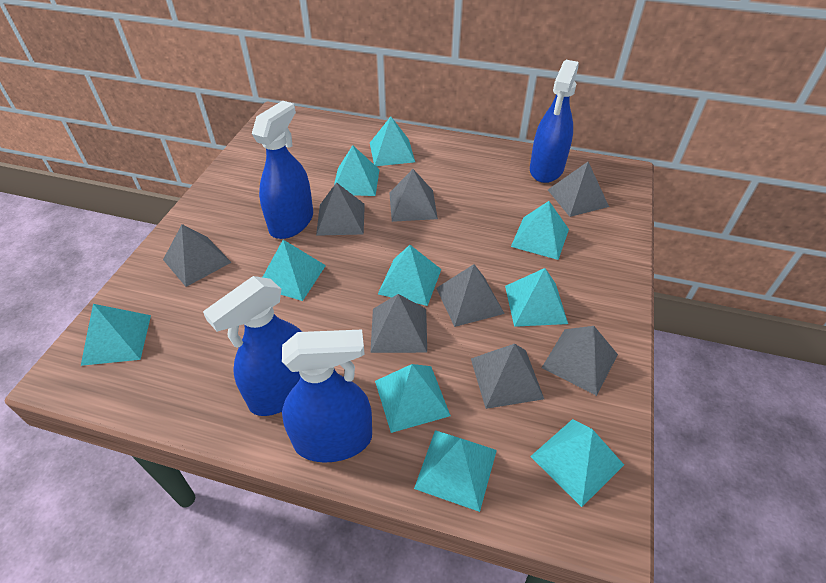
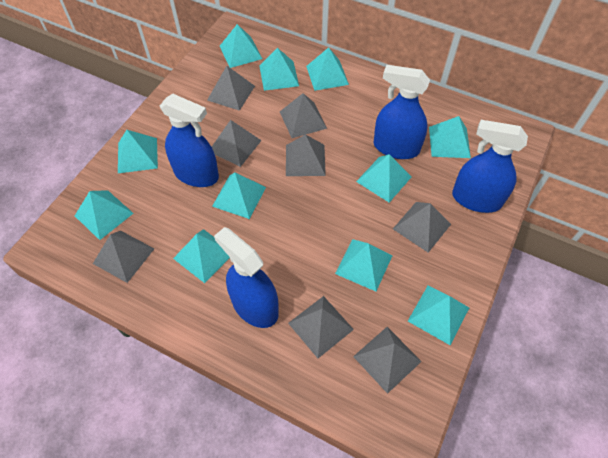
turquoise pyramid: [81,304,151,366] [263,240,326,301] [334,145,380,196] [370,117,415,166] [375,364,451,433] [378,245,441,306] [414,430,497,512] [505,268,568,327] [511,201,569,260] [530,419,624,507] = 10 -> [75,190,134,240] [118,130,158,173] [173,229,230,283] [212,172,266,219] [220,24,262,68] [259,48,299,91] [306,47,349,91] [335,239,392,291] [356,154,411,203] [408,286,469,345] [429,116,471,158] = 11

